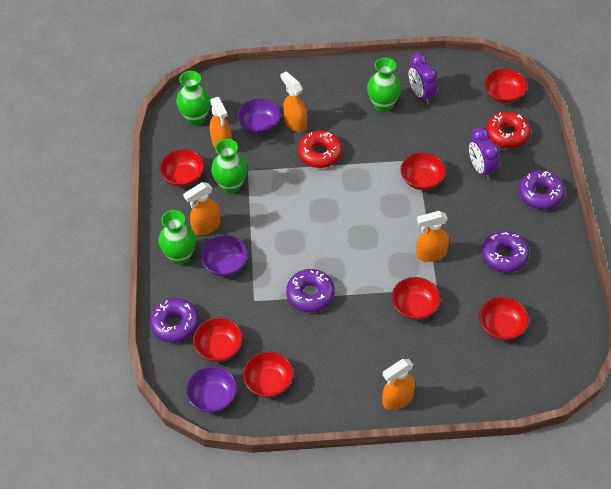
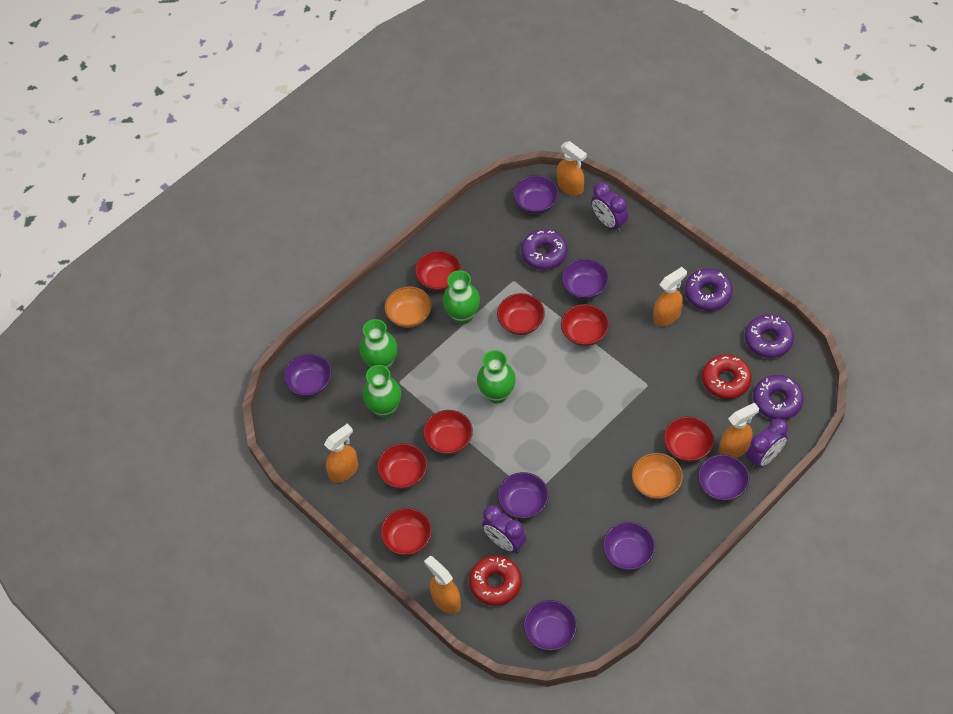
orange bowl: none = 0 -> [384,286,432,328] [632,453,683,499] = 2
purple bowl: [186,366,237,413] [200,235,248,276] [237,98,281,134] = 3 -> [283,354,332,397] [498,472,549,519] [513,175,559,214] [523,600,577,651] [562,259,609,299] [603,522,655,570] [698,454,750,501] = 7
purple clock: [408,52,437,104] [469,127,500,180] = 2 -> [482,505,526,553] [591,182,628,232] [746,419,788,469] = 3

